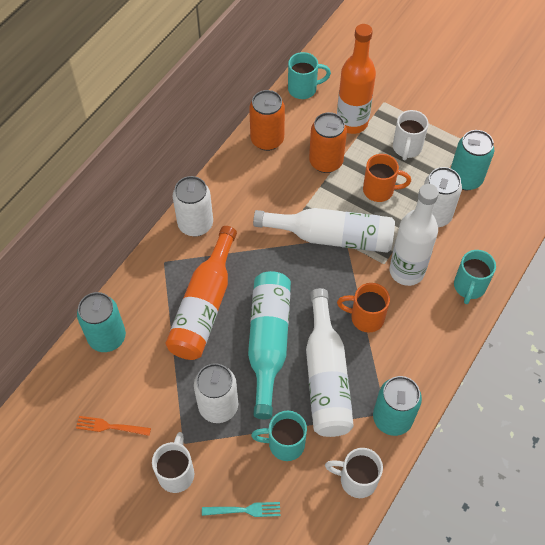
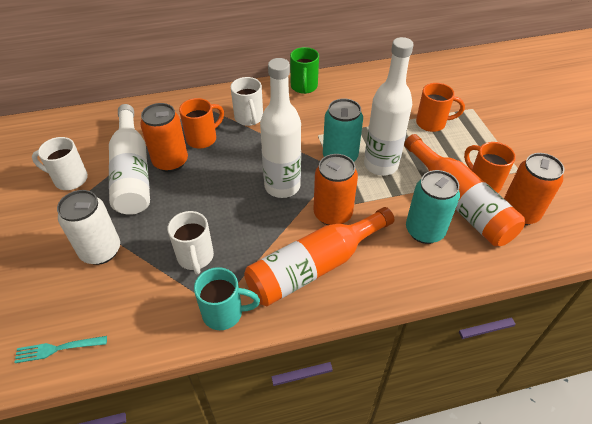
green mug: none = 0 -> [290,47,319,94] = 1
orange can: [249,90,285,151] [309,112,347,173] = 2 -> [140,103,188,172] [313,154,358,225] [504,153,564,225] = 3
orange fork: [76,416,151,436] = 1 -> none = 0
orange mug: [337,283,390,332] [363,154,411,202] = 2 -> [179,98,224,149] [416,83,465,132] [464,142,516,193] = 3
turquoise bottle: [248,271,291,419] = 1 -> none = 0
turquoise can: [77,292,126,352] [373,376,422,436] [451,130,494,191] = 3 -> [323,98,363,162] [406,170,460,244] = 2
turquoise mug: [251,411,307,461] [288,52,331,99] [454,250,496,304] = 3 -> [194,267,260,330] = 1
white can: [173,176,213,237] [194,363,238,423] [424,167,462,227] = 3 -> [57,190,120,265] = 1

